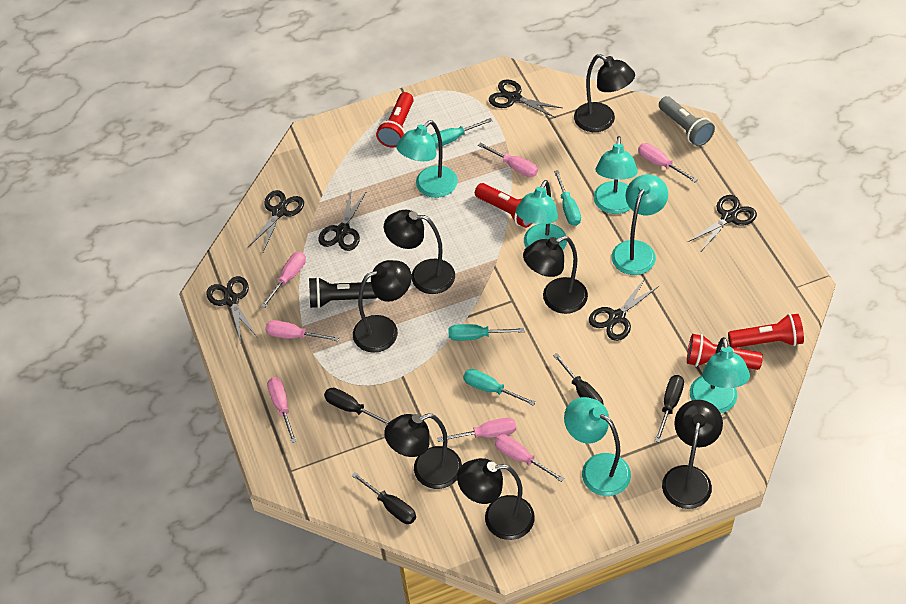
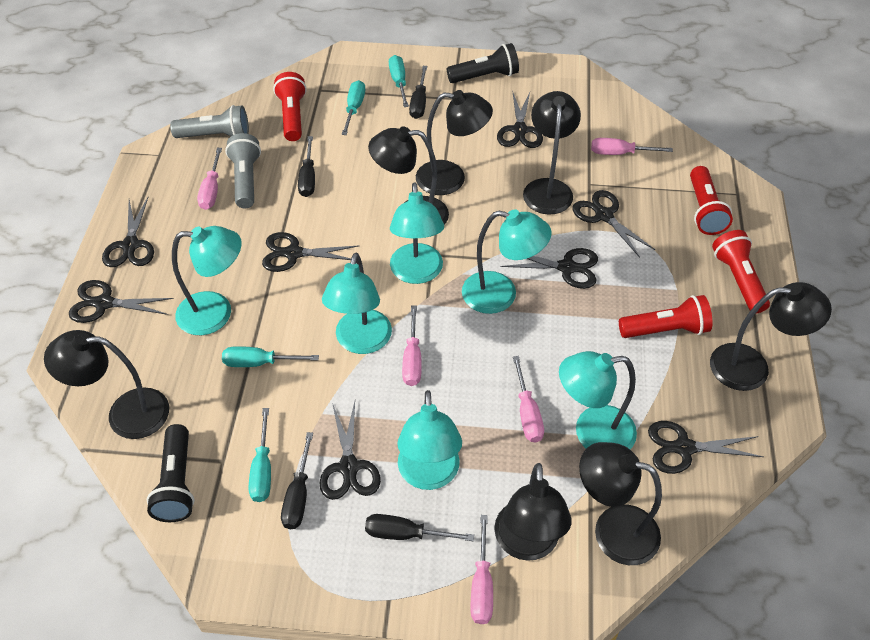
black flashlight: [309,277,377,309] = 1 -> [147,424,195,522] [447,43,519,83] = 2
black scissors: [207,276,258,342] [248,190,304,252] [319,191,367,251] [489,79,562,118] [589,278,659,341] [688,195,757,251] = 6 -> [69,280,174,323] [102,197,154,267] [262,232,360,272] [320,401,381,500] [497,91,543,148] [500,248,598,289] [573,190,655,258] [648,421,763,474] = 8
grey flashlight: [659,96,715,146] = 1 -> [170,105,249,138] [225,133,261,208] = 2
pink screwdriver: [261,252,306,308] [265,320,339,341] [267,377,297,443] [437,418,516,442] [478,143,538,177] [494,434,564,482] [638,143,698,182] = 7 -> [197,148,222,210] [402,305,422,386] [470,515,493,624] [513,356,544,443] [591,138,673,155] = 5

